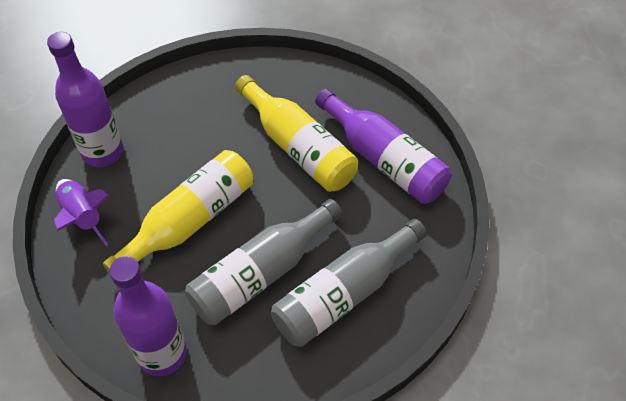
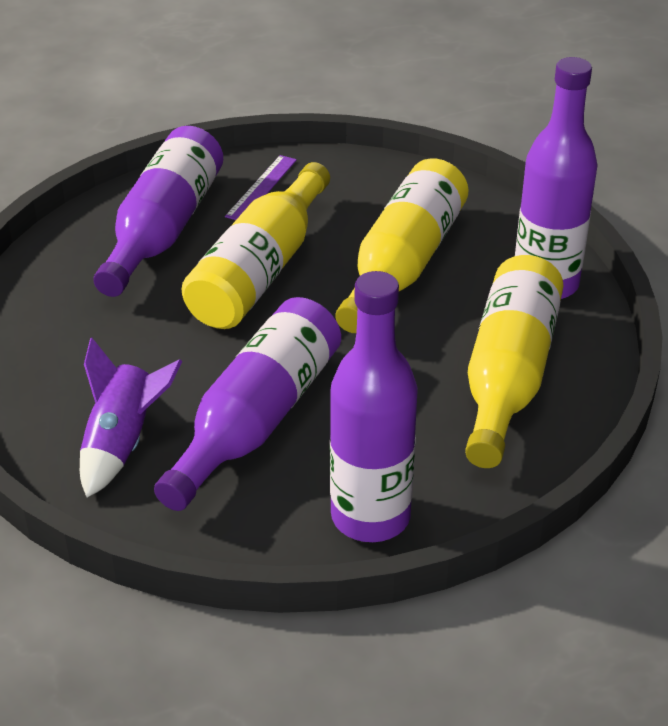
grey bottle: [185,199,342,325] [271,219,427,347] = 2 -> none = 0
purple bottle: [47,32,123,167] [109,256,187,376] [315,89,451,204] = 3 -> [93,126,223,297] [154,297,341,511] [330,271,418,542] [515,57,598,299] = 4
purple ruler: none = 0 -> [225,155,297,220] = 1
yellow bottle: [103,150,253,274] [235,75,358,192] = 2 -> [182,162,330,329] [335,158,468,333] [465,255,563,468] = 3

